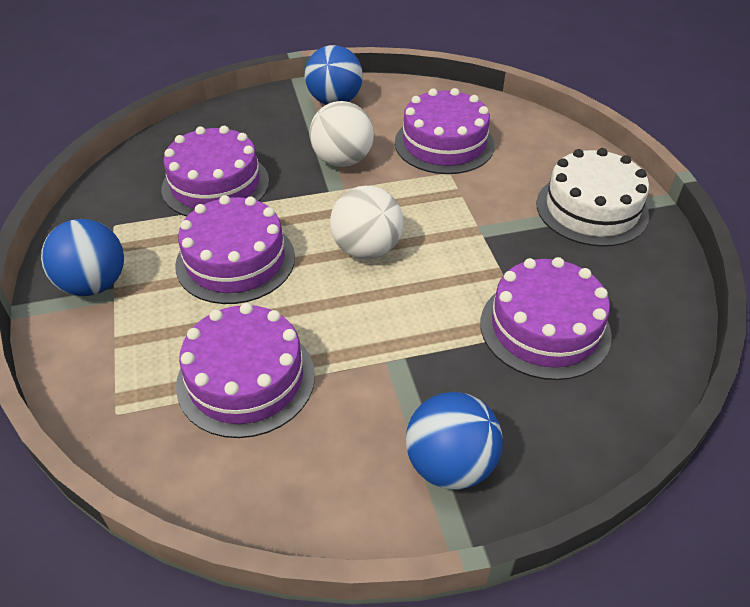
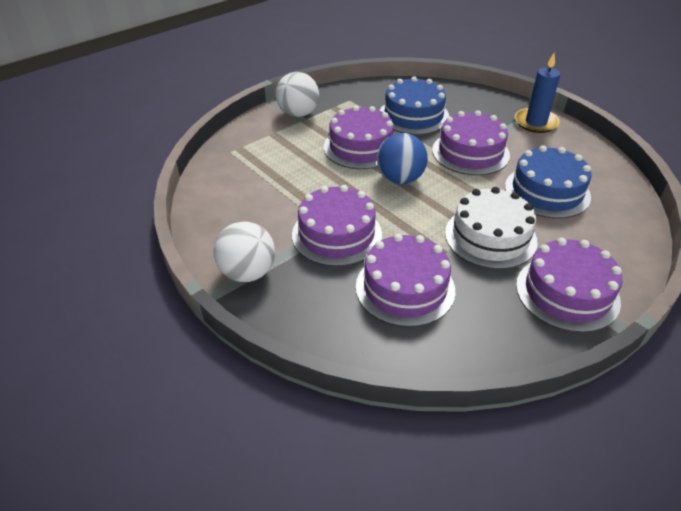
blue ball: [41,219,124,296] [305,45,363,105] [406,392,503,490] = 3 -> [377,133,428,184] = 1
blue cake: none = 0 -> [379,76,449,135] [505,145,592,218] = 2
blue candle: none = 0 -> [515,53,560,133] = 1

